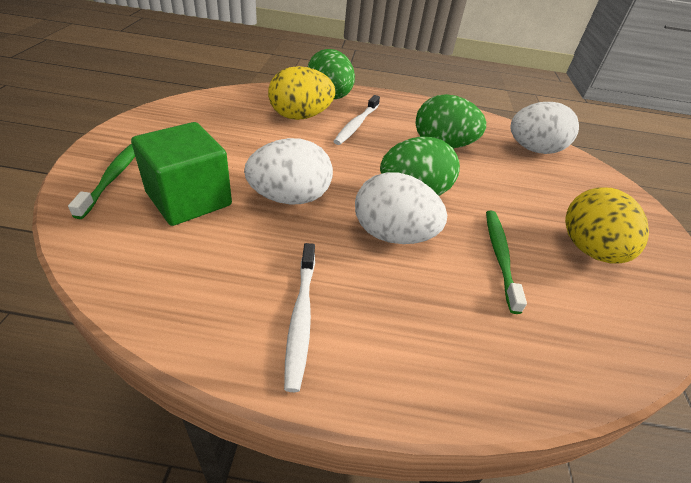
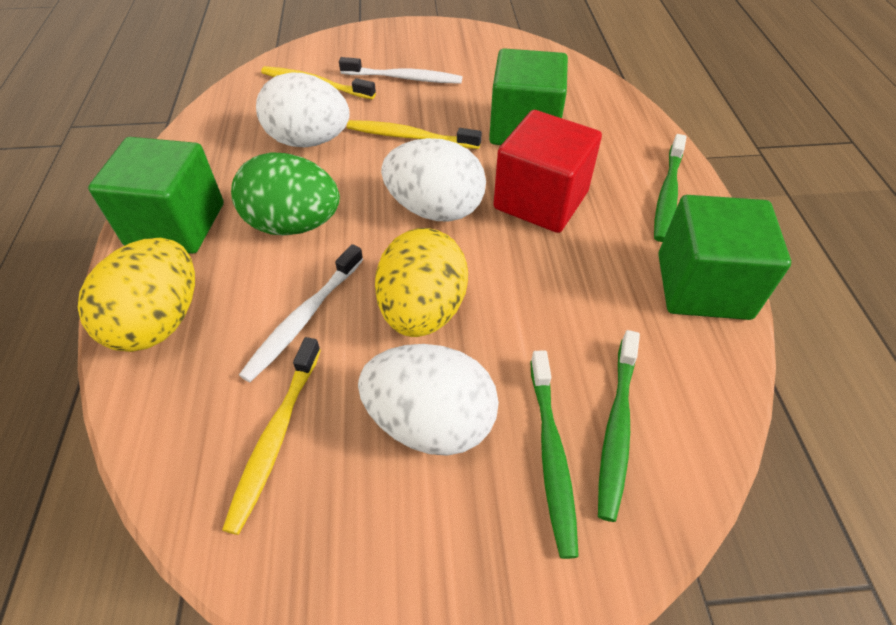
green cube: [131,122,232,226] = 1 -> [88,137,224,254] [489,48,568,145] [658,195,791,320] = 3
green egg: [308,49,355,99] [380,137,460,196] [416,94,486,148] = 3 -> [231,152,340,236] = 1
green toothbrush: [68,143,135,219] [486,210,527,314] = 2 -> [530,350,579,559] [598,330,640,522] [654,134,686,242] = 3
red cube: none = 0 -> [493,110,602,233] = 1
yellow toothbrush: none = 0 -> [222,337,321,535] [261,66,376,99] [347,120,482,149] = 3

